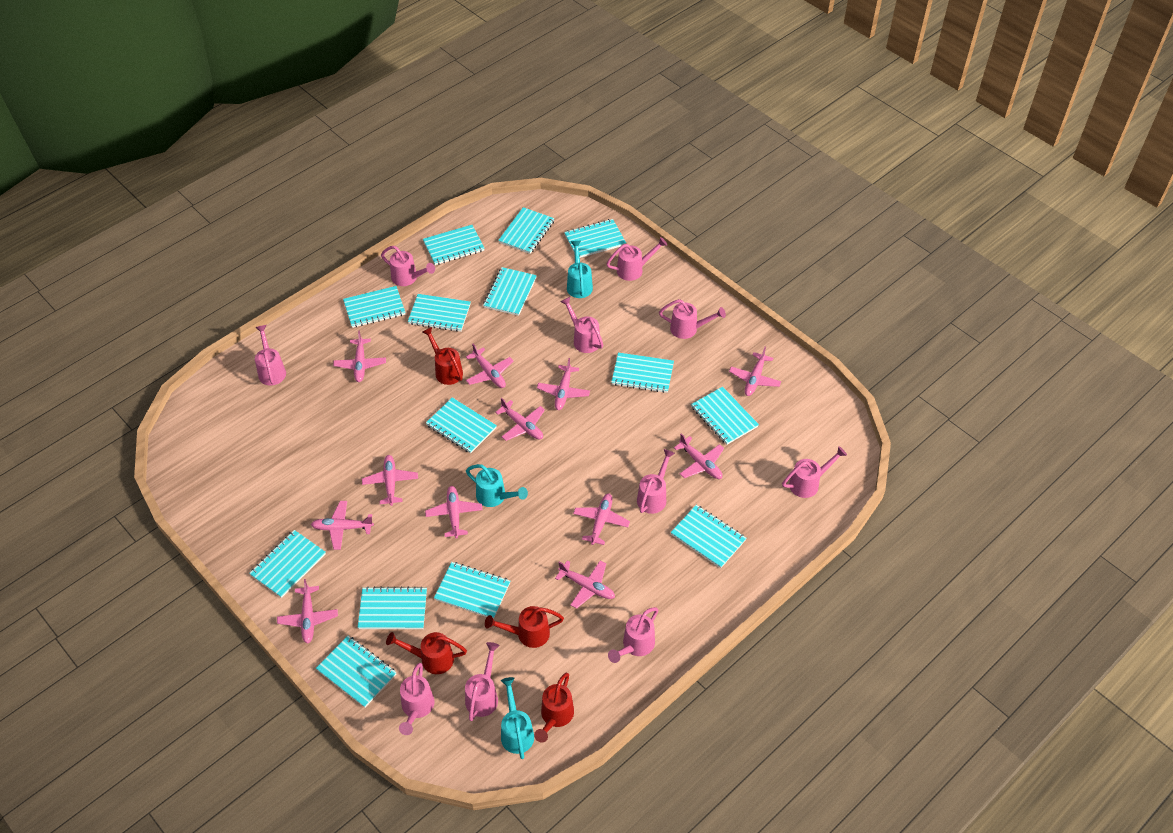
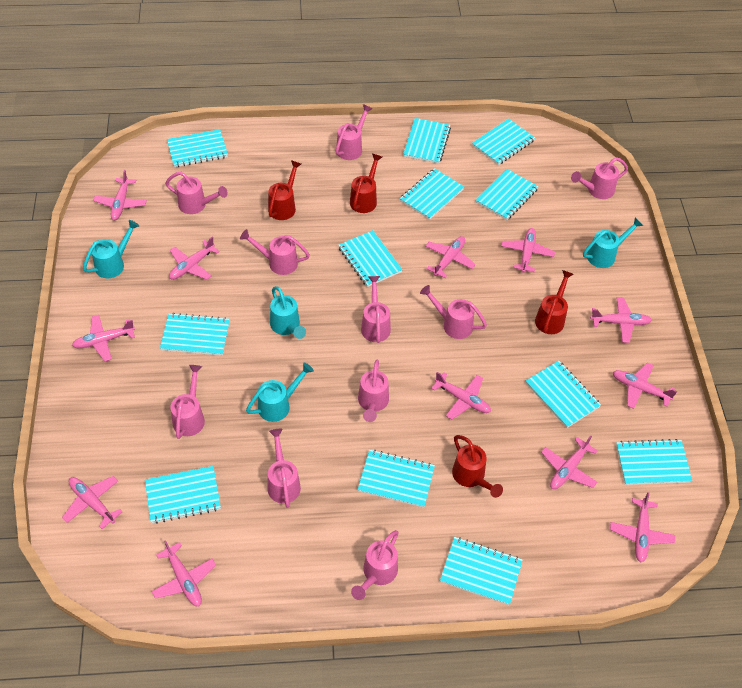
turquoise notebook: [249,530,326,598] [316,636,397,708] [343,286,405,328] [358,586,427,629] [408,294,471,332] [423,225,485,265] [426,397,497,453] [434,562,510,619] [483,267,537,316] [498,207,555,254] [564,219,626,258] [611,352,674,393] [671,505,746,568] [691,387,759,445] = 14 -> [145,466,221,524] [160,313,230,356] [167,129,228,167] [338,230,403,287] [357,449,435,508] [400,168,464,220] [403,118,451,164] [440,537,523,605] [472,119,535,165] [476,169,538,220] [526,361,601,428] [616,439,692,485] = 12
turquoise watering can: [466,464,528,507] [501,677,534,759] [567,241,593,298] = 3 -> [83,220,139,278] [246,362,314,422] [270,286,306,339] [583,217,643,268] = 4

